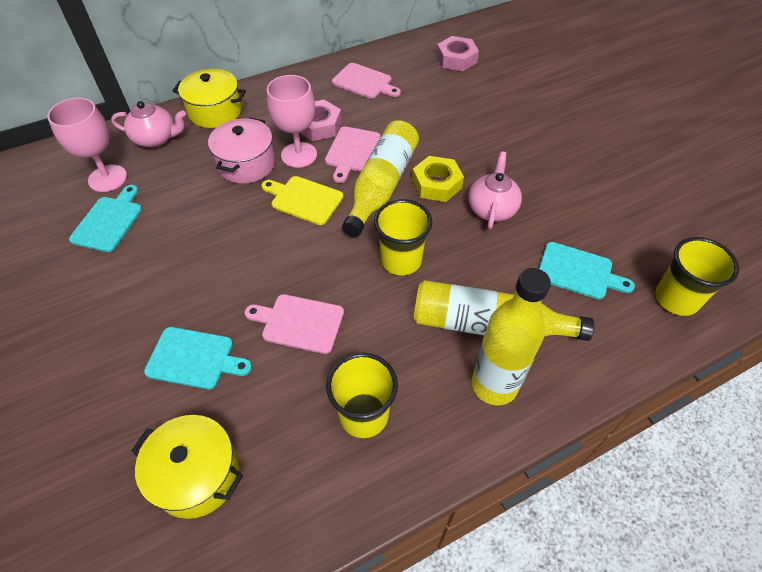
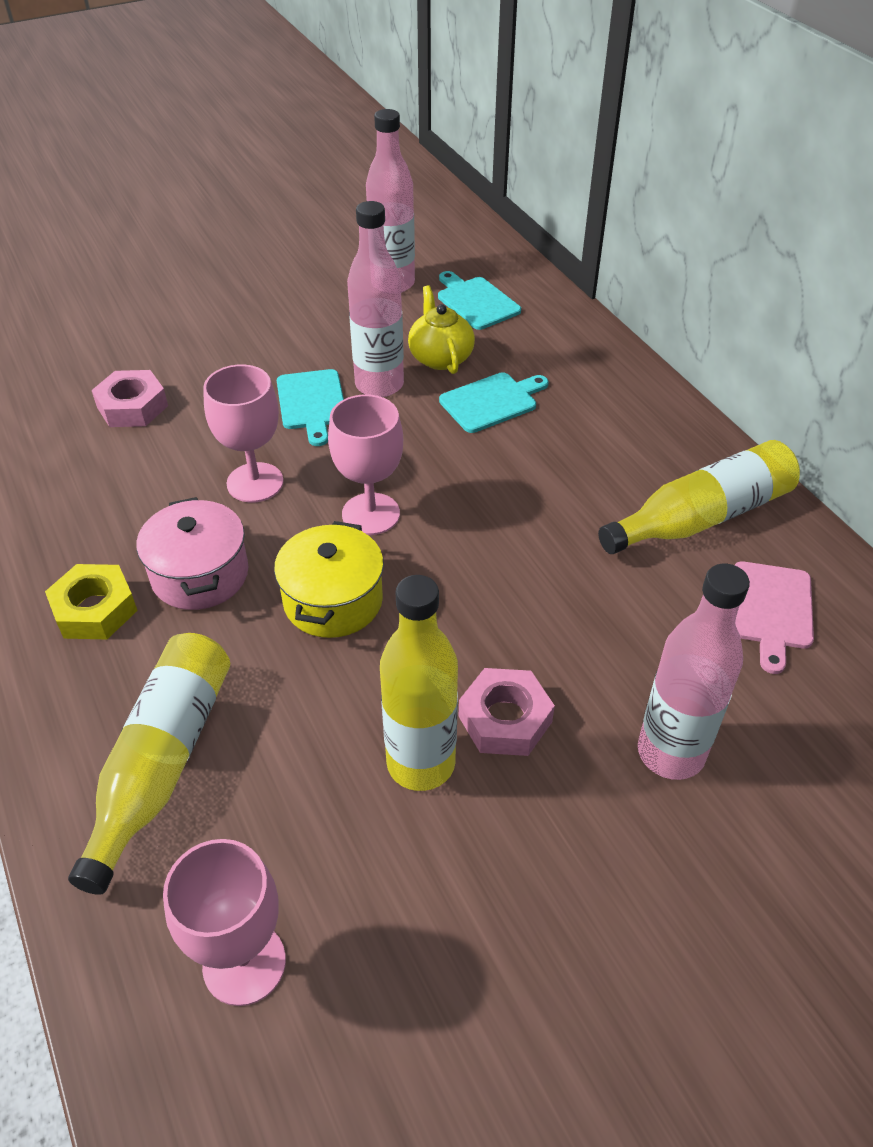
pink bottle: none = 0 -> [347,201,404,397] [366,109,415,293] [638,564,750,780] = 3
pink cutting board: [245,294,344,354] [325,126,380,183] [332,63,401,99] = 3 -> [735,561,814,674] = 1
pink goblet: [47,98,127,192] [267,75,317,168] = 2 -> [163,839,286,1006] [203,365,284,503] [328,395,403,535] = 3
pink teapot: [111,101,186,148] [468,151,522,229] = 2 -> none = 0
yellow cup: [326,353,398,438] [374,199,432,275] [655,237,739,316] = 3 -> none = 0
yellow cutting board: [261,176,343,225] = 1 -> none = 0
yellow pot: [131,415,243,519] [173,69,246,128] = 2 -> [274,521,384,638] = 1
yellow teapot: none = 0 -> [408,285,475,374] = 1

